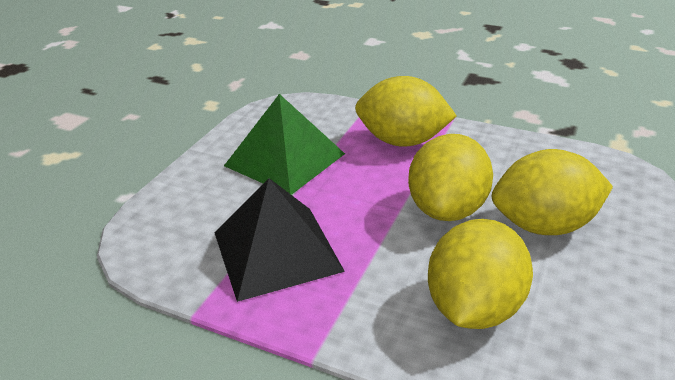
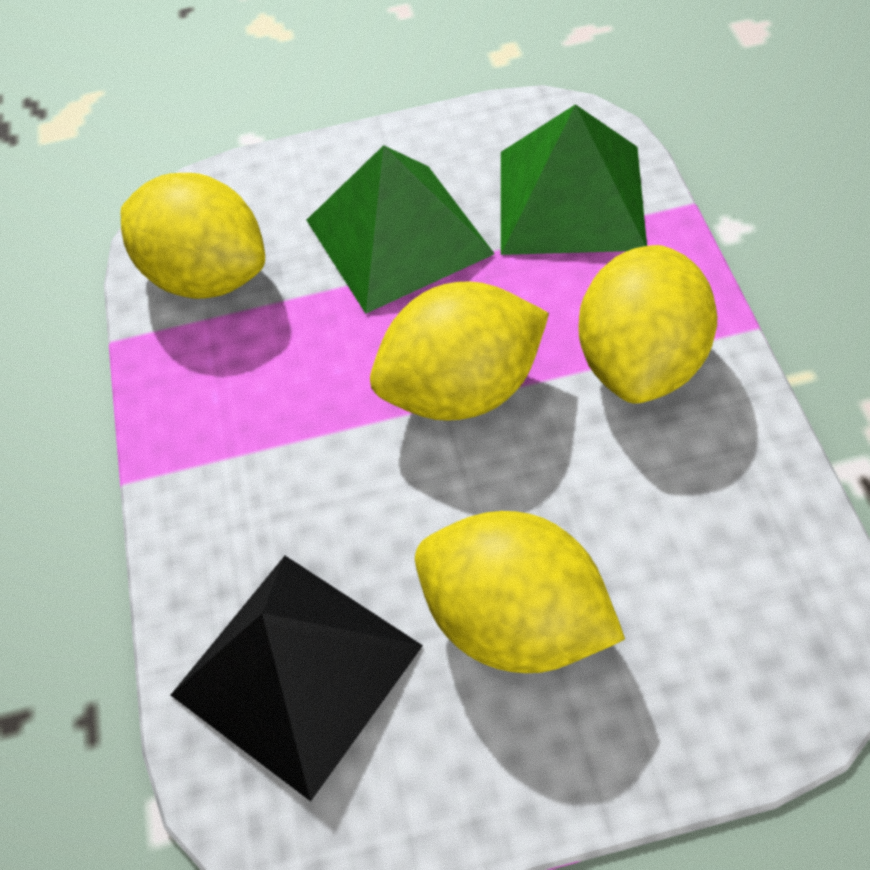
green pyramid: [224,94,345,195] = 1 -> [307,145,495,314] [501,104,647,255] = 2

